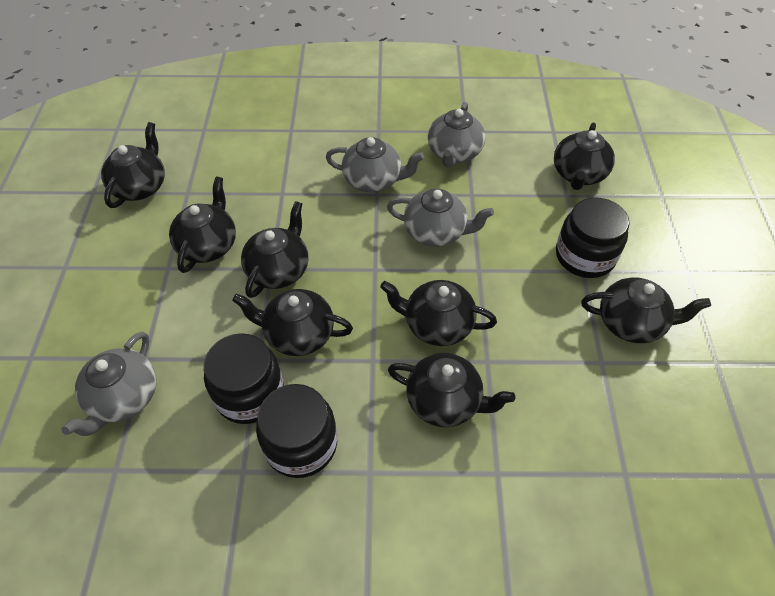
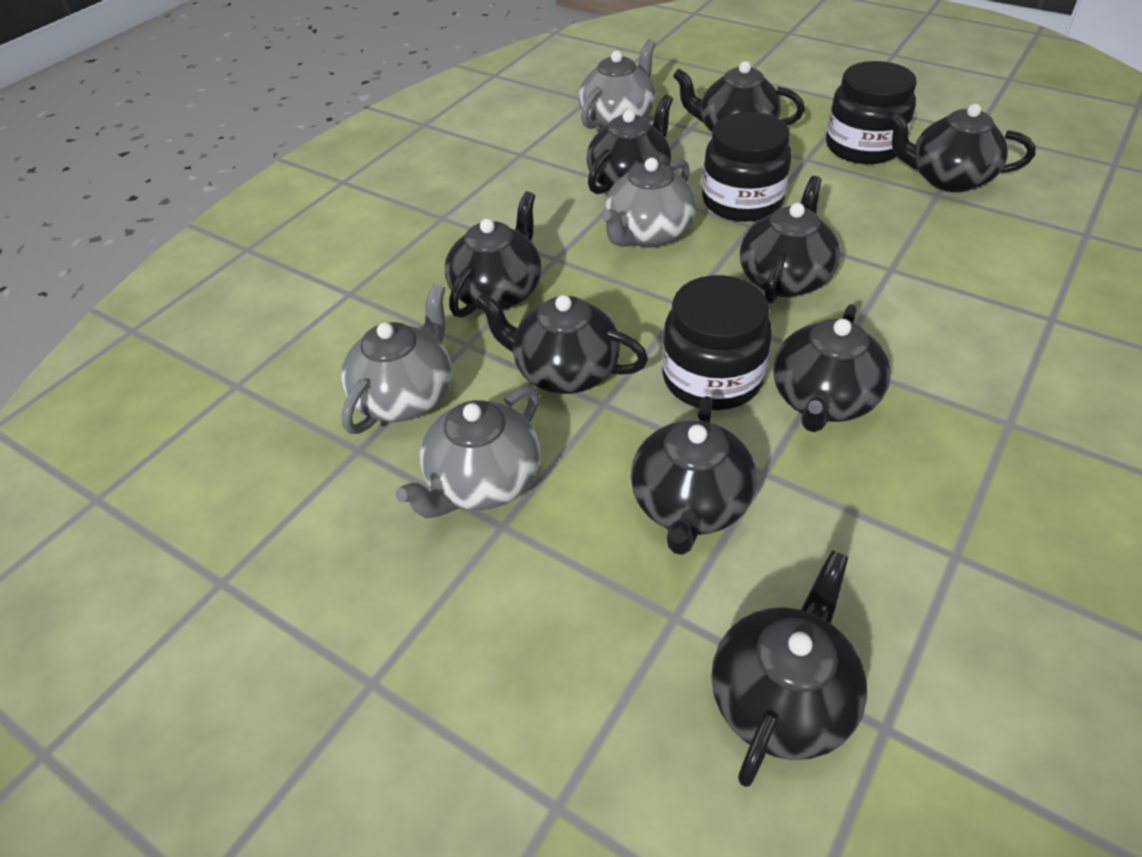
black teapot: [101,122,165,208] [169,176,236,273] [232,289,353,356] [241,201,308,298] [380,280,497,346] [388,353,515,427] [554,123,615,190] [581,277,711,343] = 8 -> [445,191,542,318] [475,293,648,394] [587,94,673,194] [631,396,757,555] [673,61,805,132] [711,550,867,787] [740,176,840,304] [773,304,891,432] [887,104,1036,192] = 9

